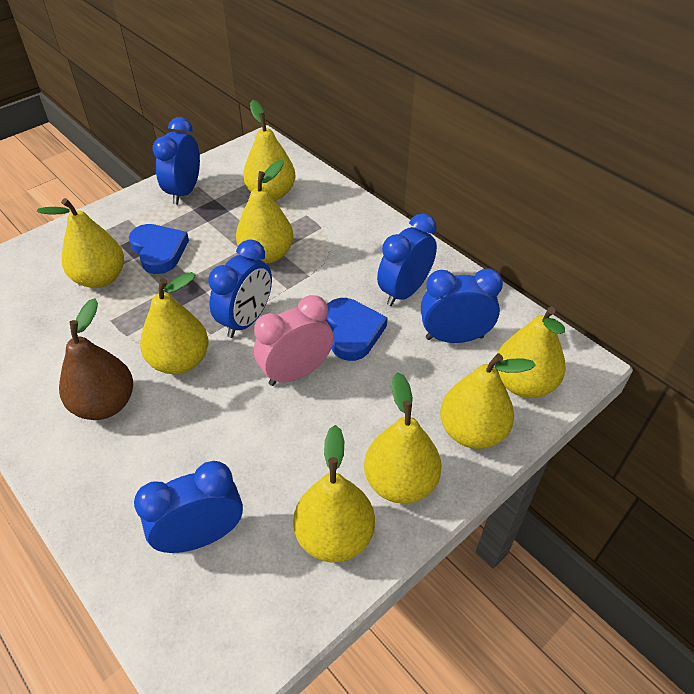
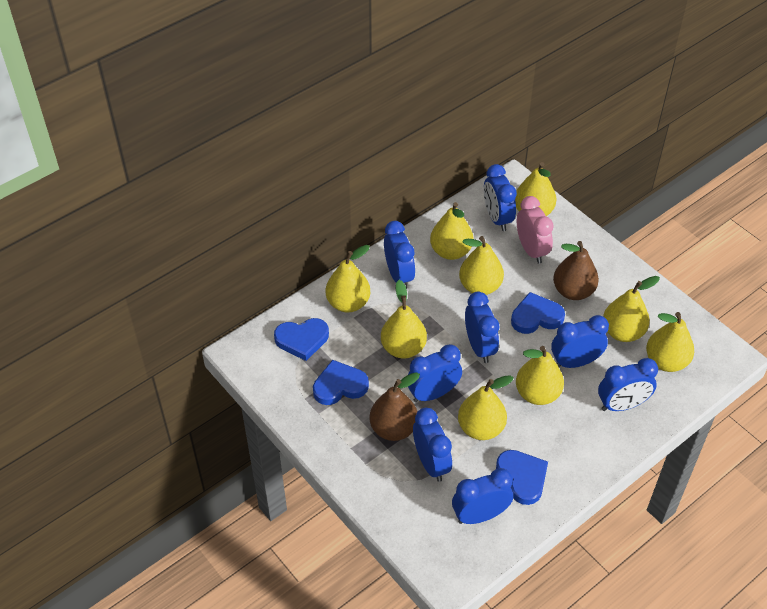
blue clock: [134,461,243,553] [153,117,200,205] [208,239,272,338] [377,213,437,306] [421,268,503,343] = 5 -> [384,221,415,289] [408,344,462,403] [413,408,452,482] [452,468,513,524] [465,292,499,363] [484,164,517,231] [551,315,609,368] [598,358,658,411] = 8
blue heart: [129,224,189,274] [326,298,388,361] = 2 -> [274,318,329,361] [313,360,369,405] [496,450,548,505] [511,292,565,334] = 4
brown pear: [59,298,133,420] = 1 -> [370,372,420,441] [553,241,599,300] = 2
yellow pear: [37,198,124,288] [140,272,208,374] [236,160,293,263] [243,100,295,201] [293,425,375,563] [364,372,442,504] [440,354,536,449] [495,307,566,398] = 8 -> [326,245,370,312] [381,280,427,359] [430,202,474,260] [458,376,514,440] [459,236,504,295] [515,162,556,216] [516,346,564,405] [603,276,660,342] [646,312,694,372] = 9

